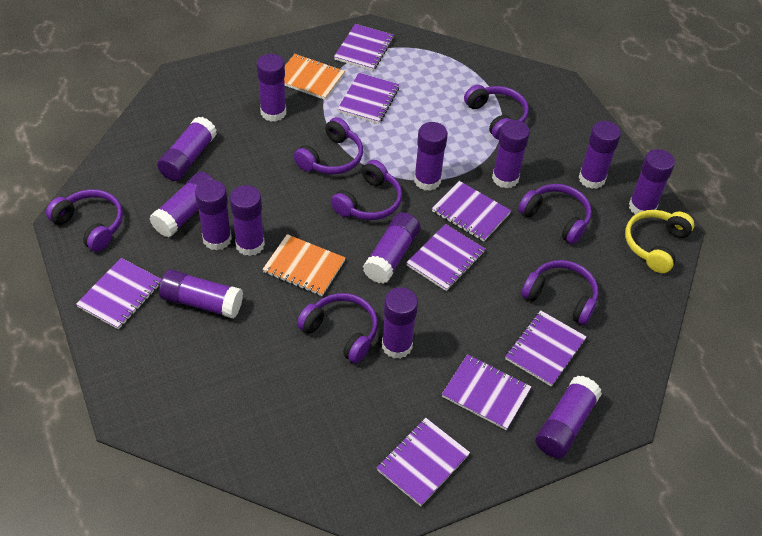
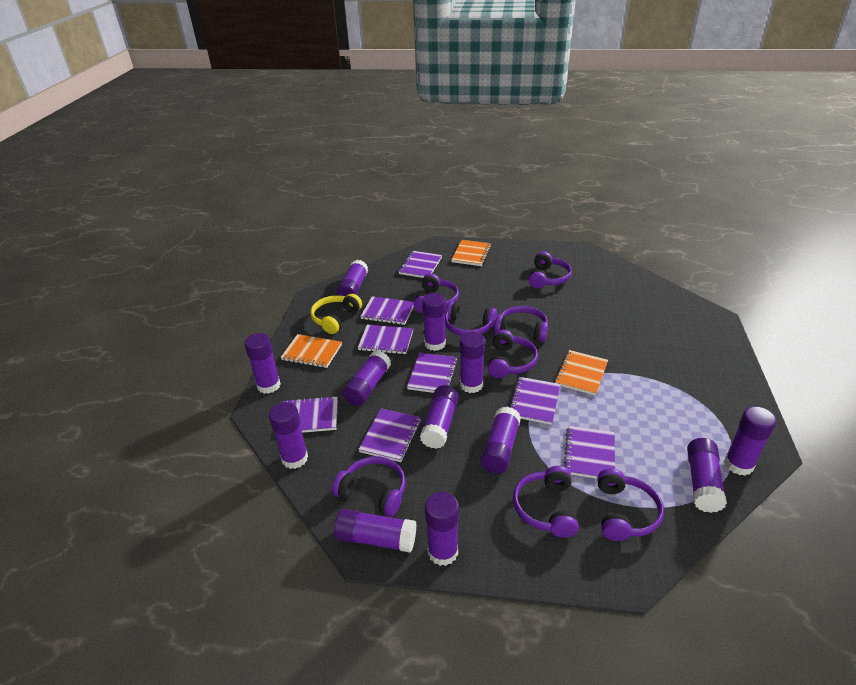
orange notebook: [262,234,346,296] [284,54,345,100] = 2 -> [280,334,342,368] [451,240,491,266] [555,350,608,396] = 3
purple glue stick: [149,171,214,238] [157,116,217,181] [159,269,243,319] [195,180,232,251] [230,185,265,256] [257,54,286,122] [363,212,421,284] [382,287,418,359] [414,122,448,191] [492,120,530,188] [535,375,602,458] [579,121,621,189] [629,149,675,215] = 13 -> [244,333,281,394] [269,402,308,469] [334,509,416,553] [337,260,368,296] [343,351,391,406] [420,385,459,449] [422,293,446,351] [425,492,459,566] [460,332,485,393] [481,407,521,474] [687,438,727,513] [724,406,776,476] = 12
purple headphones: [46,189,123,252] [294,117,363,174] [297,293,378,363] [331,160,402,220] [464,85,529,140] [518,184,592,244] [521,260,598,325] = 7 -> [332,456,406,517] [413,273,459,313] [445,301,497,336] [488,330,538,378] [494,306,548,342] [513,466,579,538] [528,252,572,289] [597,468,664,541] = 8

